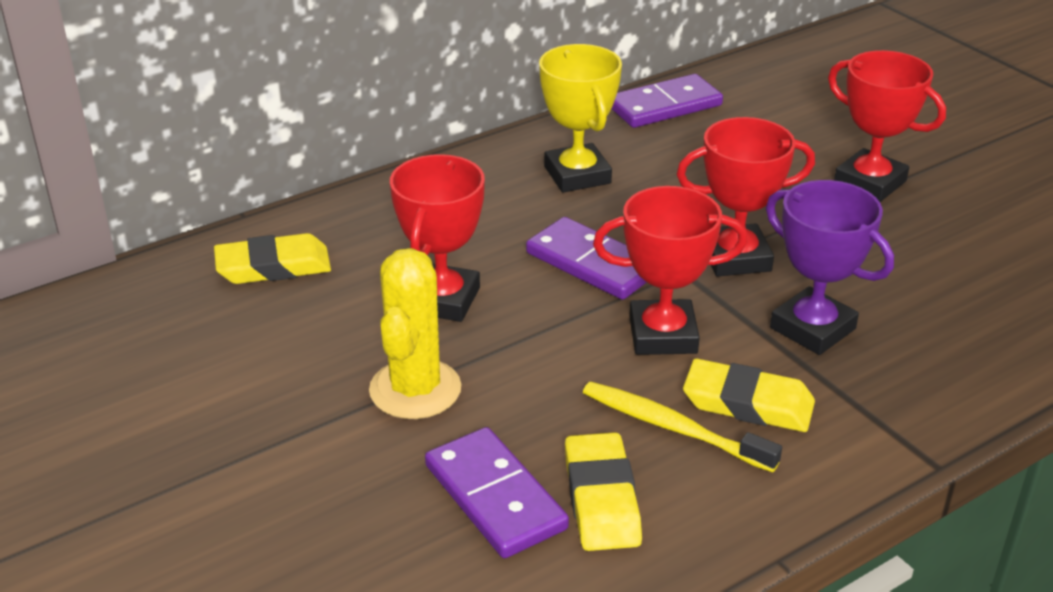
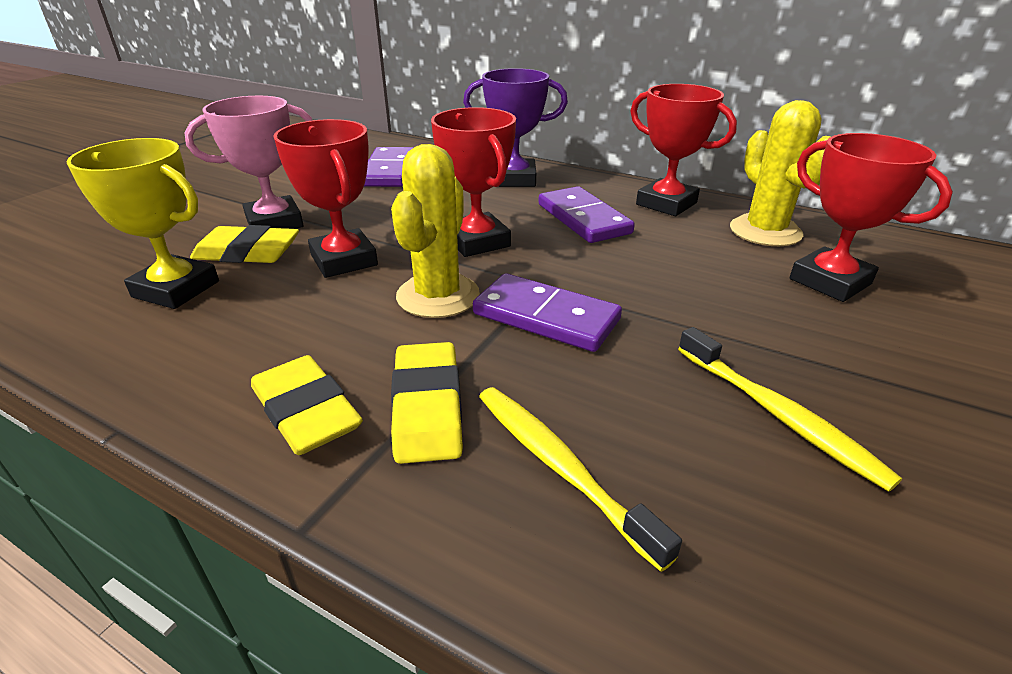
pink trophy: none = 0 -> [185,96,313,229] = 1
yellow cactus: [369,248,461,419] = 1 -> [391,144,480,318] [730,100,831,246] = 2
yellow toothbrush: [583,381,782,473] = 1 -> [479,387,682,572] [678,327,902,492] = 2

